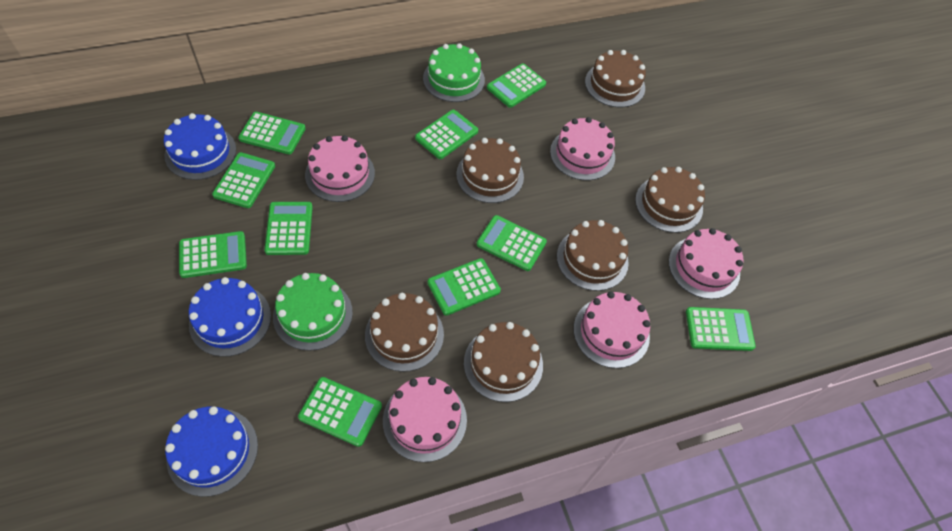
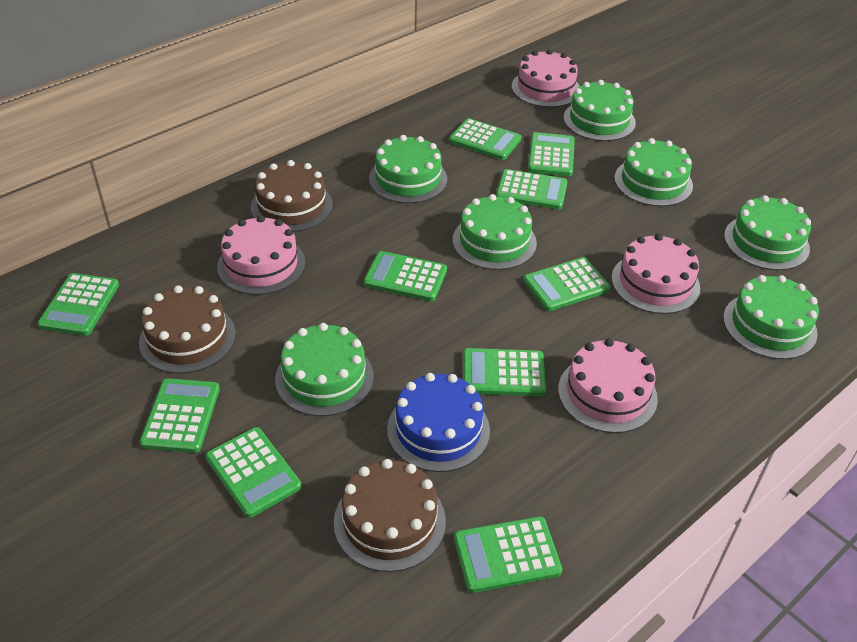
blue cake: [164,113,236,180] [165,406,258,497] [189,277,271,357] = 3 -> [387,373,490,472] = 1
brown cake: [365,293,444,372] [456,138,524,203] [464,322,543,402] [557,220,629,291] [585,50,646,107] [635,167,705,233] = 6 -> [139,286,236,374] [251,160,333,232] [334,459,446,572] = 3
green cake: [273,273,353,351] [423,43,485,102] = 2 -> [275,323,374,416] [369,135,447,203] [453,194,537,270] [563,80,636,141] [614,138,693,206] [723,275,819,359] [724,195,811,270] = 7
pink cake: [305,135,375,202] [383,377,467,462] [550,117,615,180] [574,291,650,368] [669,228,744,299] = 5 -> [217,215,305,295] [512,49,580,107] [558,338,658,433] [612,234,700,314] = 4

